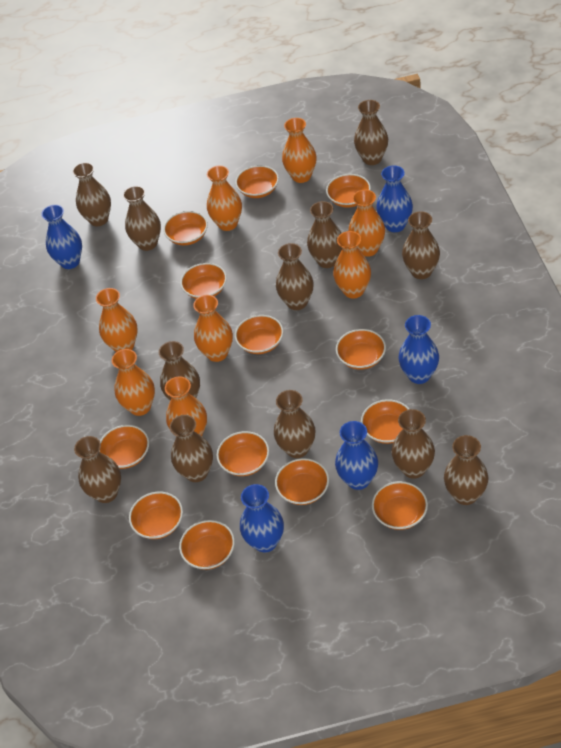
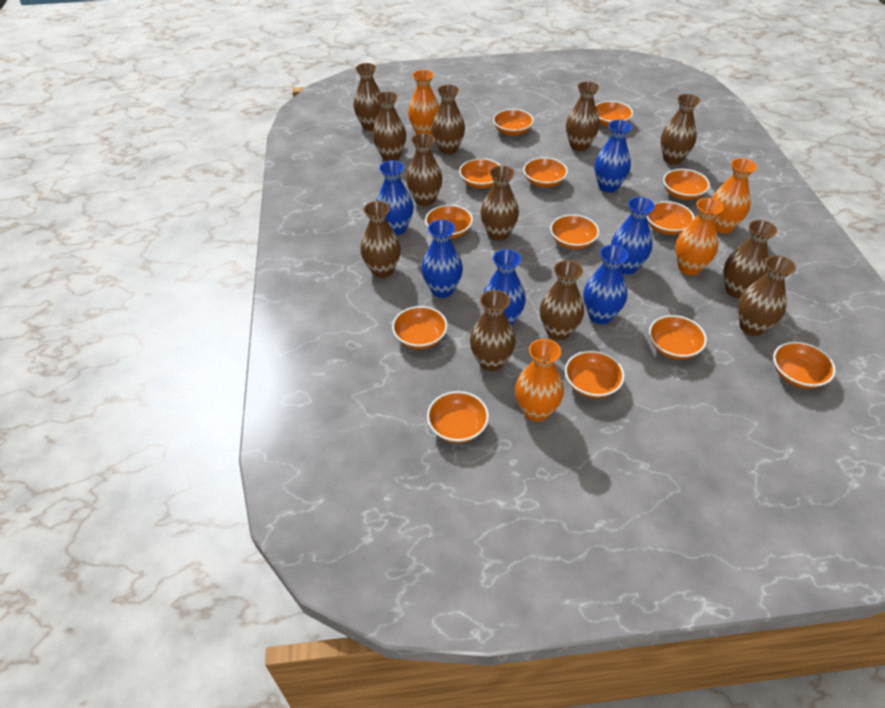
blue vase: [41,205,82,269] [240,484,284,553] [335,421,378,490] [376,165,413,232] [398,315,439,384] = 5 -> [376,160,413,235] [421,220,463,298] [483,249,526,326] [583,245,629,324] [594,120,632,192] [611,197,655,274] = 6
orange vase: [96,288,138,352] [112,349,155,416] [165,376,207,436] [193,295,233,362] [207,166,242,231] [282,118,317,183] [333,231,371,299] [348,190,385,257] = 8 -> [408,70,439,136] [515,339,564,421] [675,198,724,275] [712,158,757,234] = 4

